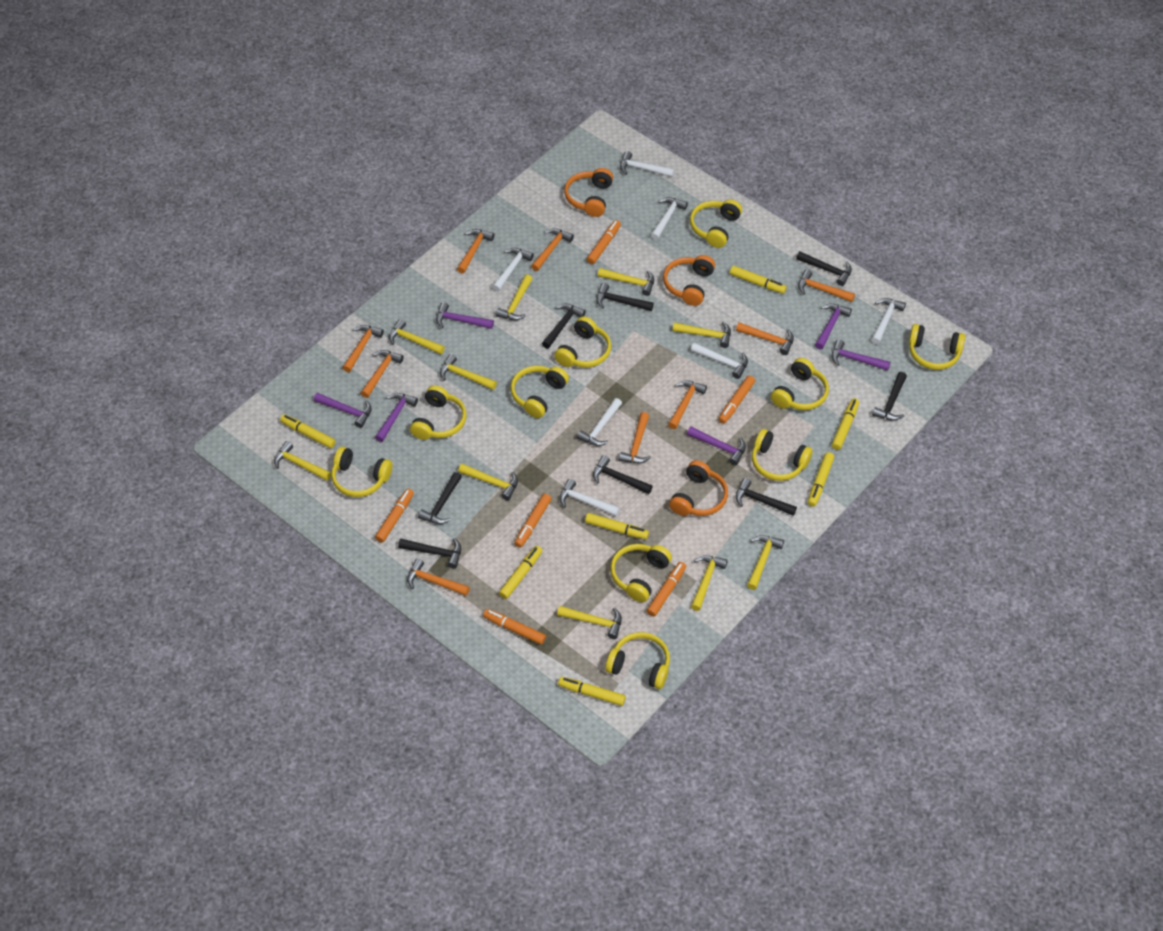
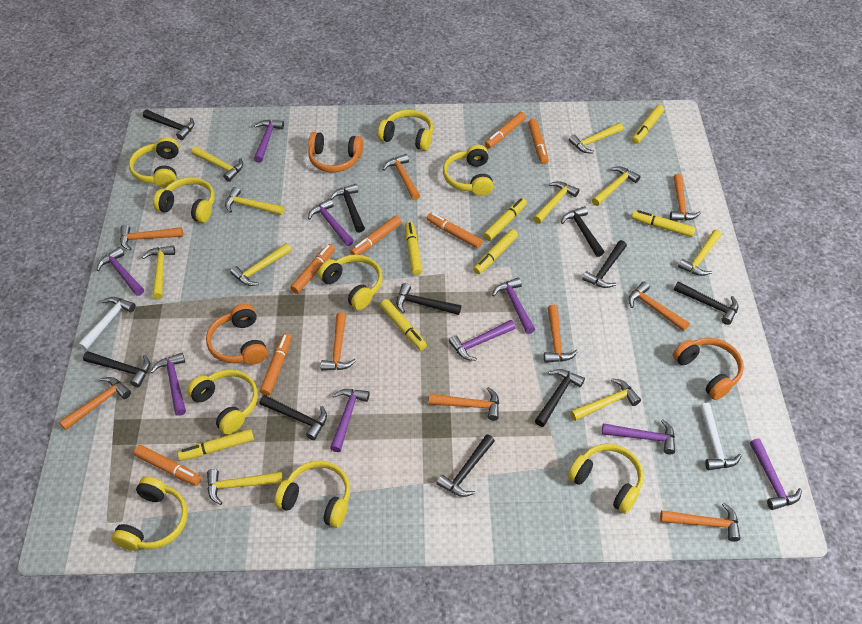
black hammer: [398,538,461,568] [418,472,462,524] [542,304,586,349] [593,455,653,494] [596,283,654,311] [736,478,797,516] [796,251,852,286] [872,372,907,421] = 8 -> [83,351,150,387] [143,110,194,140] [260,395,327,440] [330,184,365,233] [396,283,461,315] [436,434,495,497] [535,369,585,427] [561,206,604,257] [582,240,627,288] [674,281,738,325] = 10
orange marker: [375,489,414,542] [483,609,546,644] [514,494,551,548] [587,220,621,264] [647,562,686,617] [718,376,755,424] = 6 -> [133,445,202,486] [260,333,292,396] [290,244,335,294] [350,216,402,255] [426,213,483,249] [485,112,526,149] [528,119,549,164] = 7
purple hammer: [314,393,372,428] [375,393,418,442] [436,302,494,329] [687,427,746,465] [815,303,852,350] [832,339,891,371] = 6 -> [97,247,144,296] [150,353,186,416] [254,120,284,163] [308,199,353,246] [330,389,370,452] [449,320,516,361] [492,277,535,334] [602,419,675,455] [750,438,802,510] = 9
white hammer: [492,248,534,292] [559,479,620,516] [577,398,622,446] [620,151,674,177] [651,197,688,240] [691,343,748,379] [871,298,906,344] = 7 -> [78,297,136,350] [700,403,742,470] = 2
yellow headphones: [331,447,392,497] [410,385,467,440] [510,366,569,418] [554,316,611,368] [605,632,670,689] [610,544,672,602] [690,199,742,248] [752,429,813,481] [771,358,829,410] [909,324,966,370] = 10 -> [111,476,188,551] [129,137,179,188] [153,177,215,223] [187,370,258,434] [274,461,350,528] [318,255,383,310] [378,109,433,151] [443,145,493,196] [568,444,644,514] = 9

